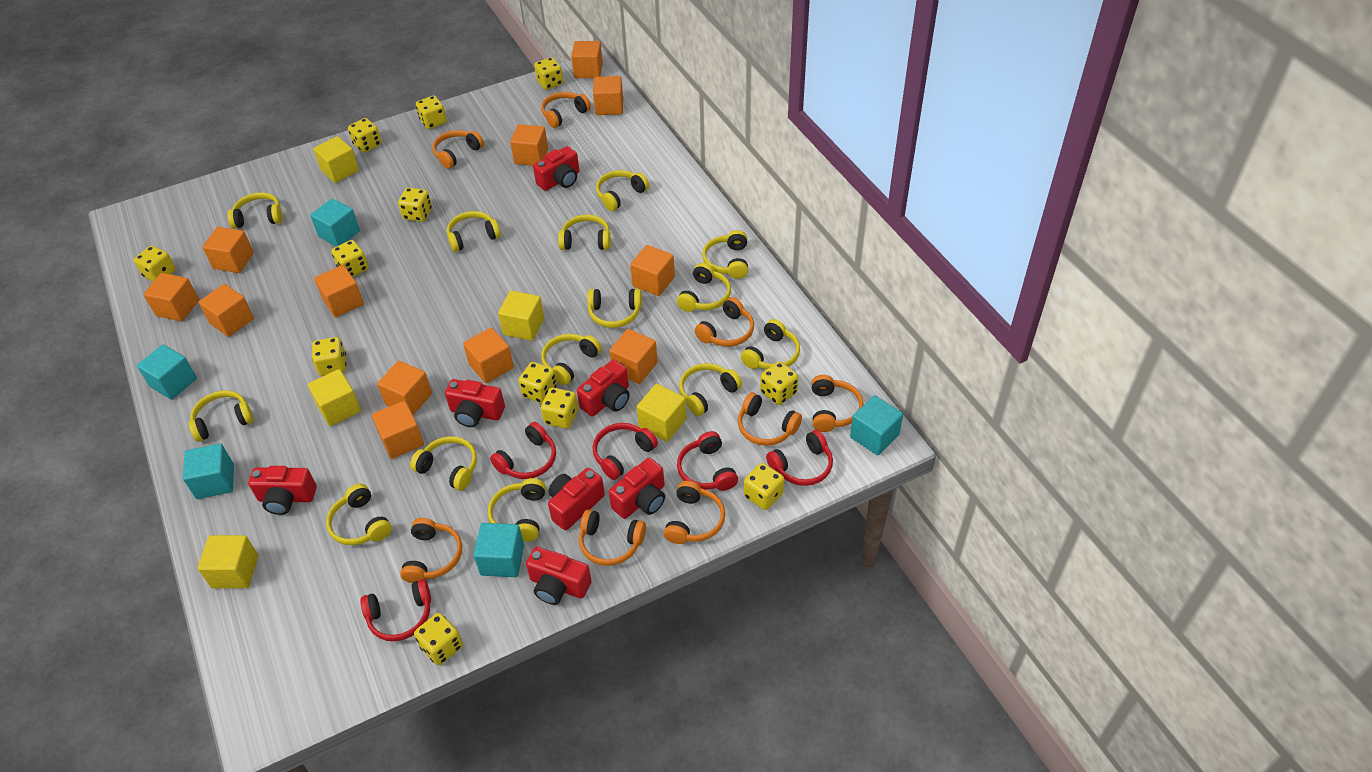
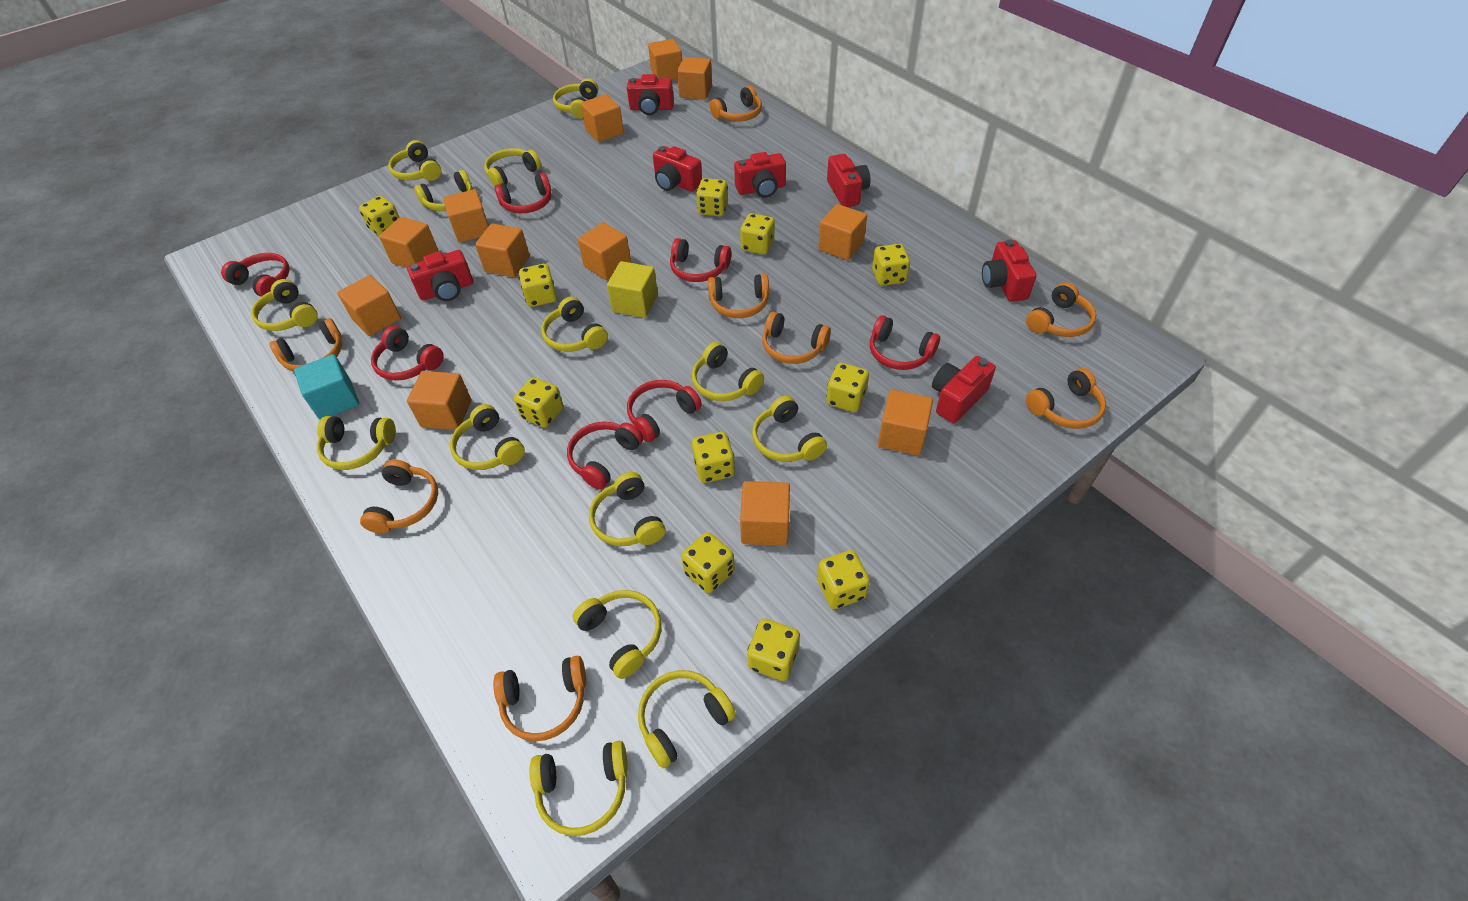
red headphones: [360,579,431,641] [490,422,556,479] [593,423,658,480] [677,431,738,491] [766,430,833,486] = 5 -> [221,253,290,297] [371,326,444,381] [494,173,552,213] [567,422,643,490] [627,380,702,442] [670,238,731,282] [870,315,940,370] = 7
turquoise cube: [137,344,197,400] [183,444,234,499] [310,198,360,247] [474,523,524,577] [850,395,903,455] = 5 -> [294,354,359,420] = 1
yellow cube: [198,535,258,588] [308,369,361,426] [313,136,359,183] [498,291,544,341] [637,384,686,442] = 5 -> [607,261,658,318] = 1
yellow dice: [134,246,176,281] [312,337,347,376] [331,240,368,277] [348,118,382,153] [398,188,432,222] [414,613,463,665] [416,96,447,129] [518,362,557,403] [534,57,563,90] [541,388,578,429] [744,463,784,510] [760,361,798,405] = 12 -> [359,196,399,236] [514,377,563,428] [519,264,557,307] [681,532,735,593] [692,432,735,483] [696,178,728,216] [740,213,775,255] [748,619,800,681] [817,550,870,609] [826,363,869,412] [872,244,910,286] = 11

